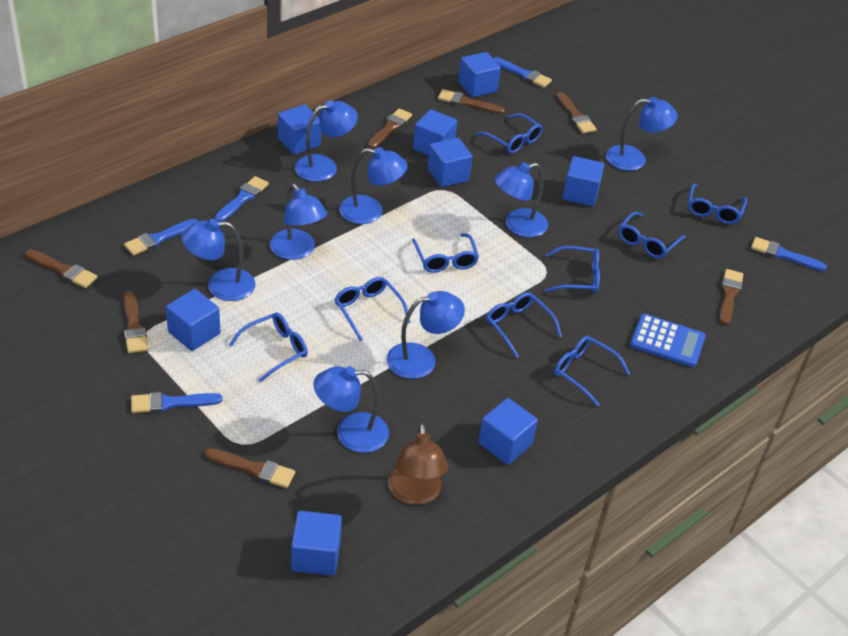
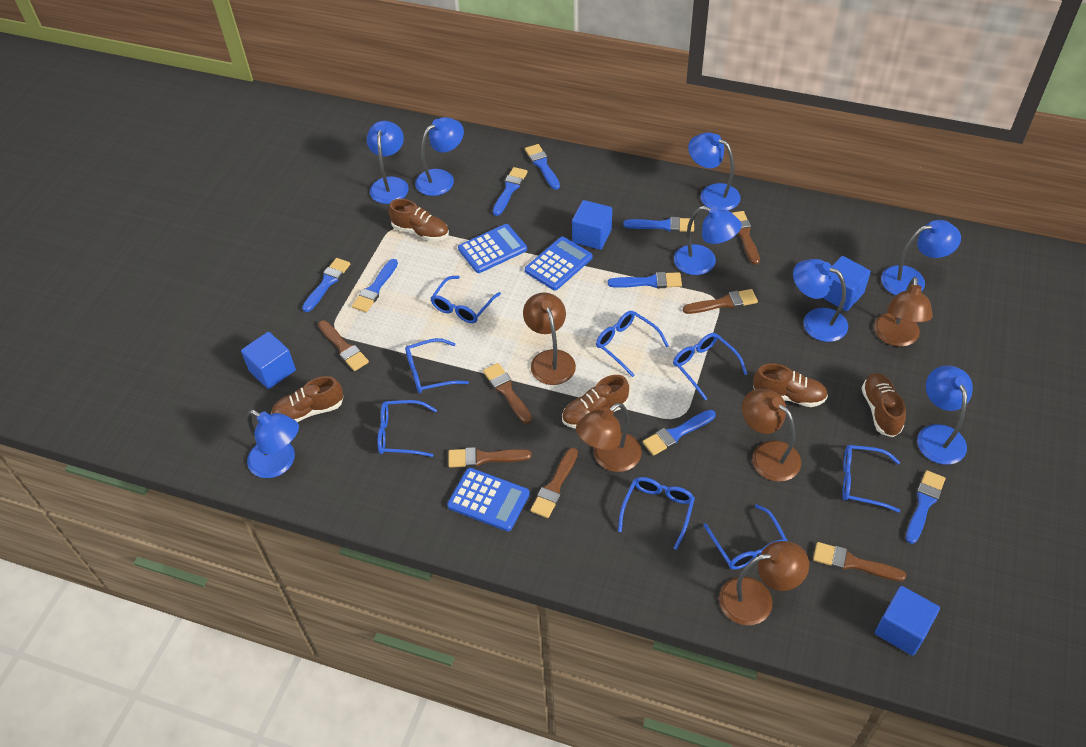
blue brush: [124,219,198,256] [131,392,222,413] [215,176,269,222] [493,57,552,88] [751,237,827,271] = 5 -> [302,258,350,312] [352,259,398,312] [493,167,528,216] [525,144,560,190] [608,272,682,288] [623,217,694,232] [643,410,716,456] [906,470,945,544] = 8
blue calculator: [630,314,706,367] = 1 -> [447,468,530,531] [458,224,527,273] [525,237,593,290] = 3
blue cube: [166,289,220,351] [278,104,321,155] [291,511,342,576] [413,109,457,156] [428,138,473,187] [459,52,501,97] [478,398,538,465] [562,156,604,206] = 8 -> [241,332,296,389] [572,200,612,250] [823,256,871,311] [875,586,940,656] = 4
blue glasses: [229,313,308,382] [335,277,411,341] [412,233,479,273] [476,113,543,154] [486,292,562,358] [545,246,600,294] [554,336,630,406] [618,212,686,259] [688,184,747,224] = 9 -> [378,400,437,457] [405,338,469,393] [431,276,501,323] [596,311,669,377] [618,477,695,550] [673,333,747,400] [703,504,787,570] [842,445,900,512] = 8
brown lamp: [388,423,448,505] = 1 -> [523,292,576,385] [576,403,642,472] [719,541,809,625] [742,389,801,482] [874,277,933,347] = 5
brown shoe: none = 0 -> [271,376,343,422] [388,199,449,241] [562,375,629,429] [753,363,828,407] [861,373,906,437] = 5

